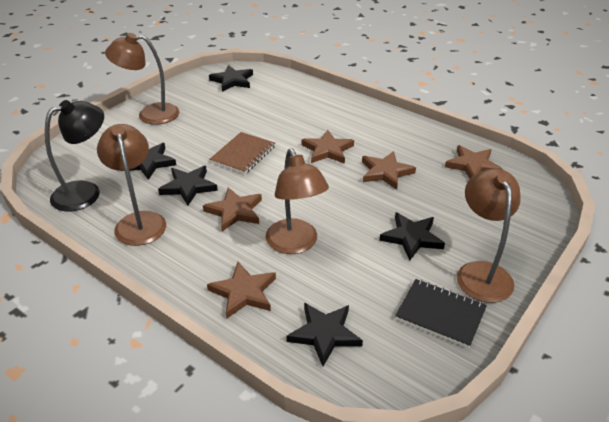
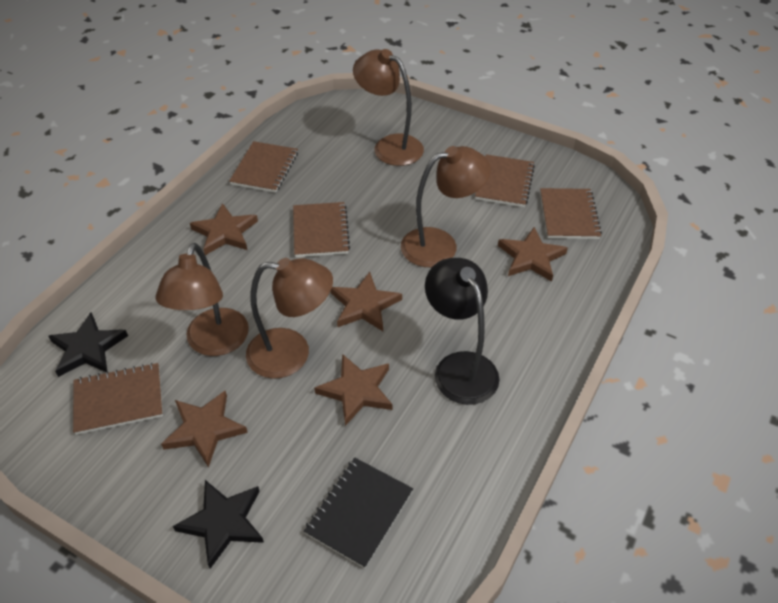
black star: [130,143,176,180] [158,166,218,205] [209,65,253,92] [286,303,363,366] [379,212,445,260] = 5 -> [48,312,128,377] [173,480,264,569] = 2
brown notebook: [209,132,275,174] = 1 -> [73,363,163,435] [229,141,298,193] [293,202,350,257] [475,154,535,207] [540,188,602,239] = 5

